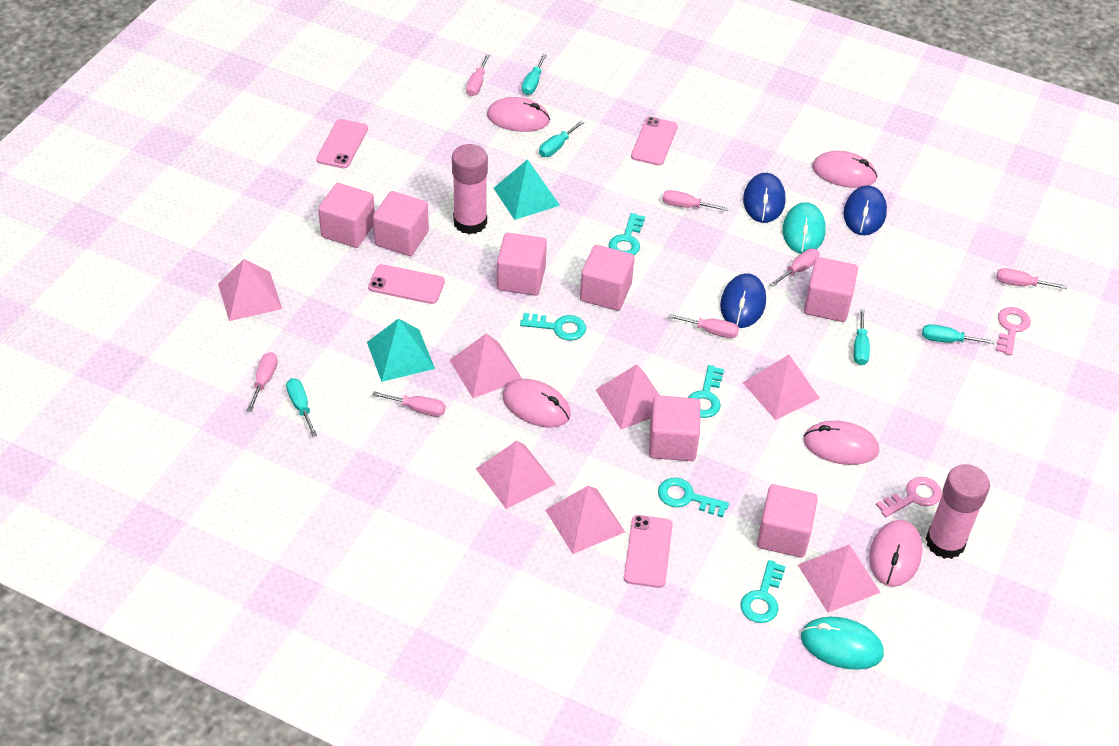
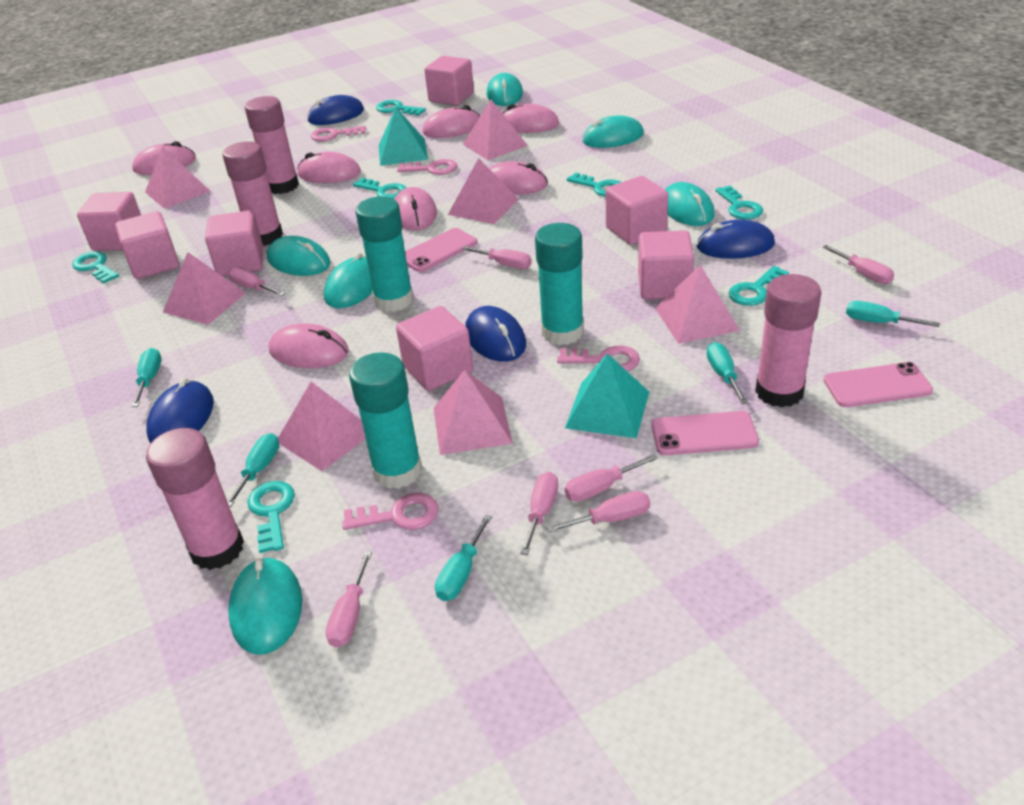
blue mouse: [720,273,766,328] [743,173,785,223] [843,185,887,235] = 3 -> [146,378,214,443] [307,95,364,125] [465,306,526,362] [697,220,775,259] = 4
pink glue stick: [452,144,488,234] [926,464,990,559] = 2 -> [146,428,244,570] [223,141,283,246] [245,96,299,194] [755,274,821,408] = 4
pink key: [876,477,942,517] [996,307,1031,356] = 2 -> [311,126,366,142] [342,493,439,530] [397,159,457,175] [557,346,640,371] = 4
pink mouse: [487,97,550,132] [502,379,571,428] [803,421,879,465] [812,151,877,188] [869,520,922,587] = 5 -> [132,141,196,175] [269,324,349,368] [298,152,361,183] [394,187,437,231] [423,105,480,138] [489,161,548,195] [502,104,559,133] = 7
pink phone: [316,119,368,168] [368,264,445,304] [624,515,673,588] [631,117,678,166] = 4 -> [405,228,478,272] [651,411,759,455] [823,362,933,407] = 3
turquoise glue stick: none = 0 -> [349,352,422,489] [355,196,414,312] [535,223,584,345] = 3
turquoise key: [520,313,586,341] [609,213,645,255] [658,478,729,517] [688,365,724,418] [740,560,786,623] = 5 -> [72,251,119,283] [247,481,295,553] [353,178,407,199] [376,100,426,116] [567,173,621,197] [715,186,763,220] [729,266,789,306] = 7
turquoise mouse: [783,202,826,254] [801,617,884,670] = 2 -> [228,557,302,654] [267,236,330,276] [324,253,373,308] [487,73,523,106] [582,115,644,148] [665,182,715,226] = 6

